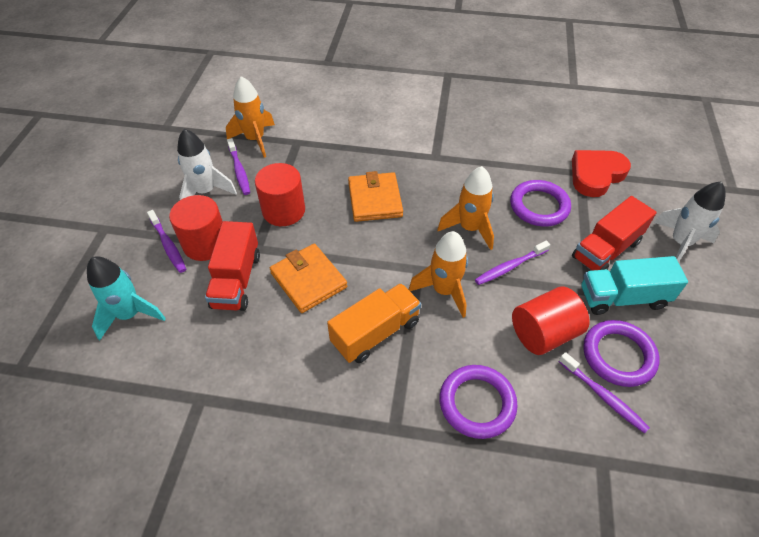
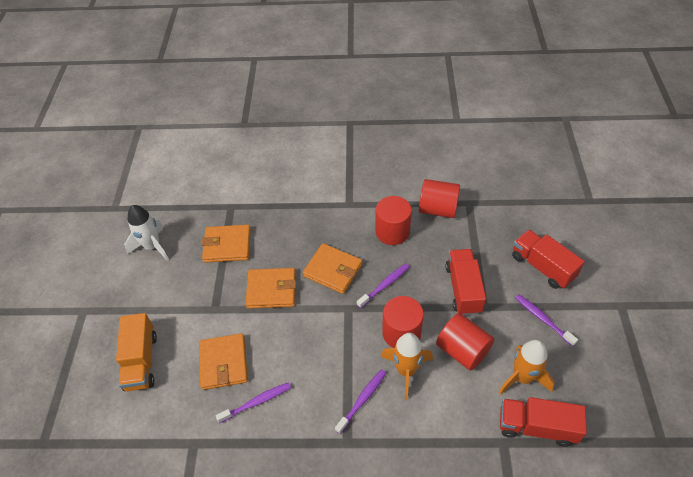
orange rocket: [226,76,275,158] [409,231,468,318] [437,166,494,250] = 3 -> [381,333,433,400] [498,340,555,394] = 2
orange wallet: [270,244,347,313] [348,171,403,222] = 2 -> [199,333,248,390] [202,225,251,263] [245,268,296,309] [303,243,362,294] = 4
purple ring: [440,365,518,439] [510,180,571,227] [583,320,660,387] = 3 -> none = 0
red cylinder: [169,195,223,261] [255,163,305,226] [512,287,590,355] = 3 -> [375,196,412,245] [382,296,424,348] [419,179,460,218] [436,313,494,371] = 4
red heart: [572,150,631,197] = 1 -> none = 0
red truck: [205,221,260,311] [572,196,657,271] = 2 -> [446,249,486,315] [500,397,587,447] [512,229,585,289] = 3
turquoise rocket: [87,256,166,341] = 1 -> none = 0
turquoise truck: [581,256,688,315] = 1 -> none = 0
white rocket: [177,129,237,200] [654,181,726,263] = 2 -> [124,205,169,261] = 1

